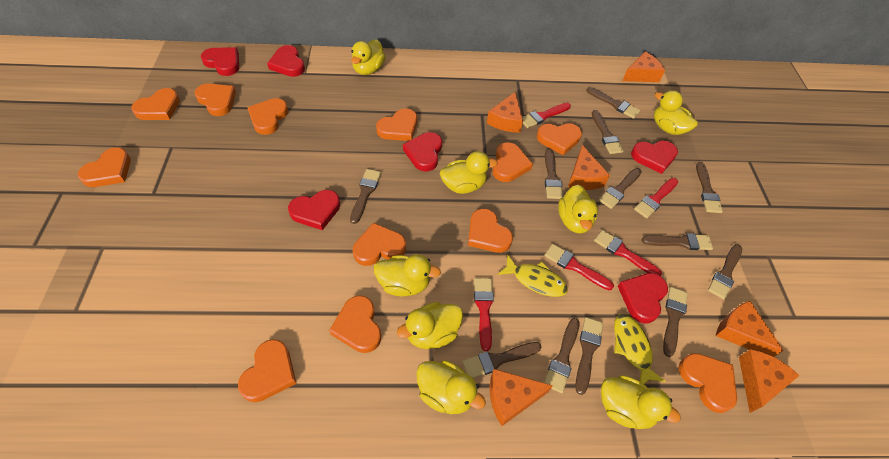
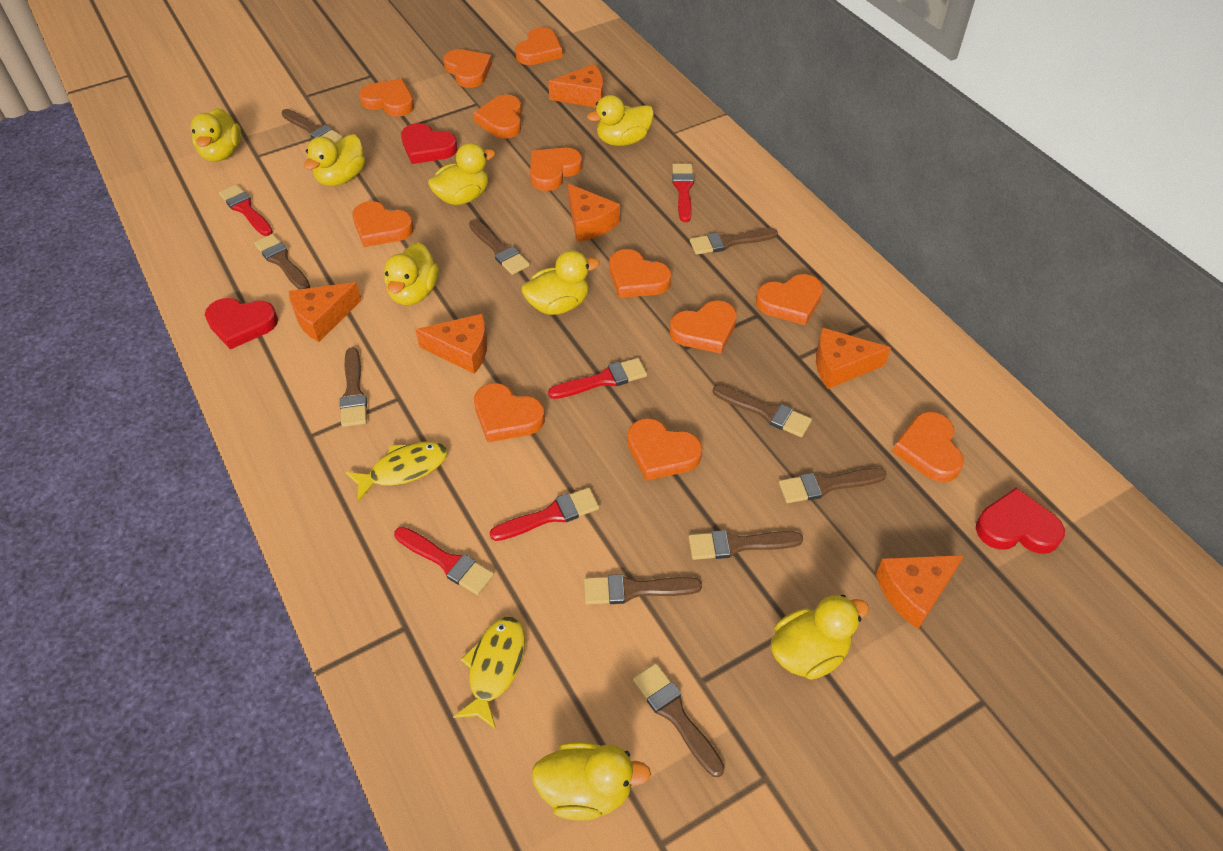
brown brush: [350,169,381,224] [462,342,542,378] [544,318,579,393] [545,149,563,199] [575,317,603,395] [586,87,640,119] [592,110,624,154] [599,168,642,209] [641,233,713,250] [663,287,688,357] [696,162,723,213] [708,244,742,300] = 12 -> [254,234,310,289] [282,109,343,143] [340,347,367,427] [469,219,530,275] [584,574,702,604] [633,663,725,777] [689,530,803,560] [690,228,778,255] [713,385,812,437] [779,468,887,503] = 10
red heart: [201,47,239,76] [267,45,305,77] [288,190,340,230] [403,132,442,171] [618,273,668,324] [631,140,678,174] = 6 -> [205,298,278,349] [401,123,457,164] [976,488,1065,554] = 3

